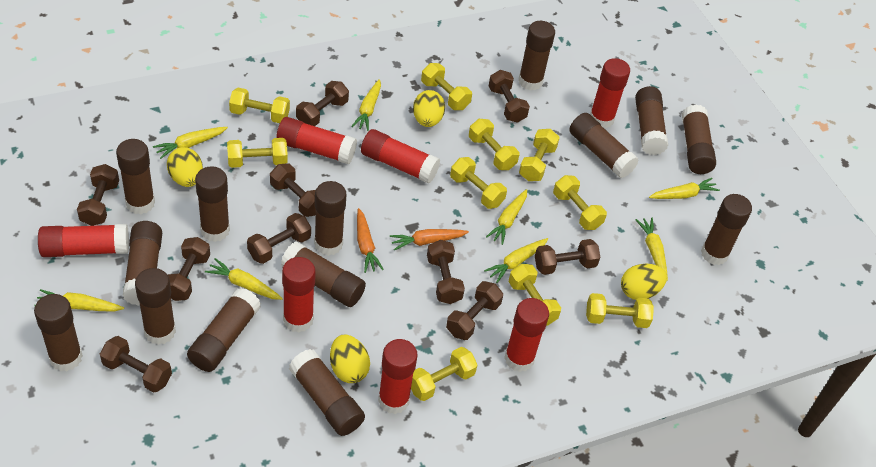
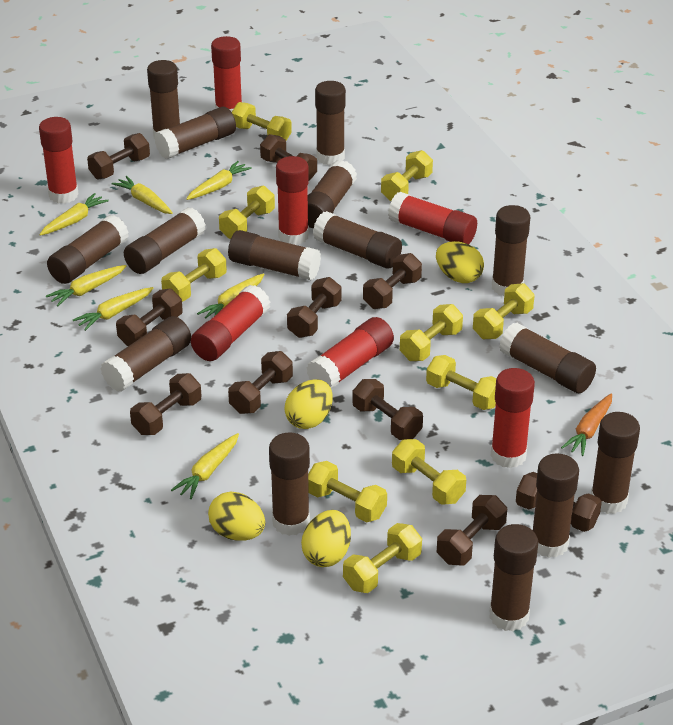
brown glue stick: [34,294,83,371] [116,139,155,214] [122,221,162,306] [135,268,176,345] [187,288,261,372] [195,166,230,242] [281,241,366,307] [289,349,365,436] [314,181,347,256] [518,21,555,90] [569,113,639,178] [635,86,668,155] [682,104,716,174] [701,194,752,265] = 14 -> [47,215,129,284] [100,316,191,391] [124,207,206,274] [147,60,180,138] [154,107,236,159] [228,230,321,281] [269,432,310,536] [308,160,357,228] [313,211,402,269] [315,81,346,165] [489,524,538,631] [492,205,530,296] [499,322,596,393] [533,453,579,558] [591,412,640,514] = 15
orange carrot: [357,208,384,273] [390,229,469,251] = 2 -> [561,394,612,456] = 1
yellow carrot: [34,289,124,312] [153,127,228,159] [205,258,283,300] [351,79,381,131] [484,238,548,283] [486,189,527,245] [635,218,668,281] [649,178,720,199] = 8 -> [39,193,109,236] [46,265,126,306] [73,287,154,331] [112,176,173,214] [171,433,239,499] [186,161,252,200] [197,273,264,318] = 7

